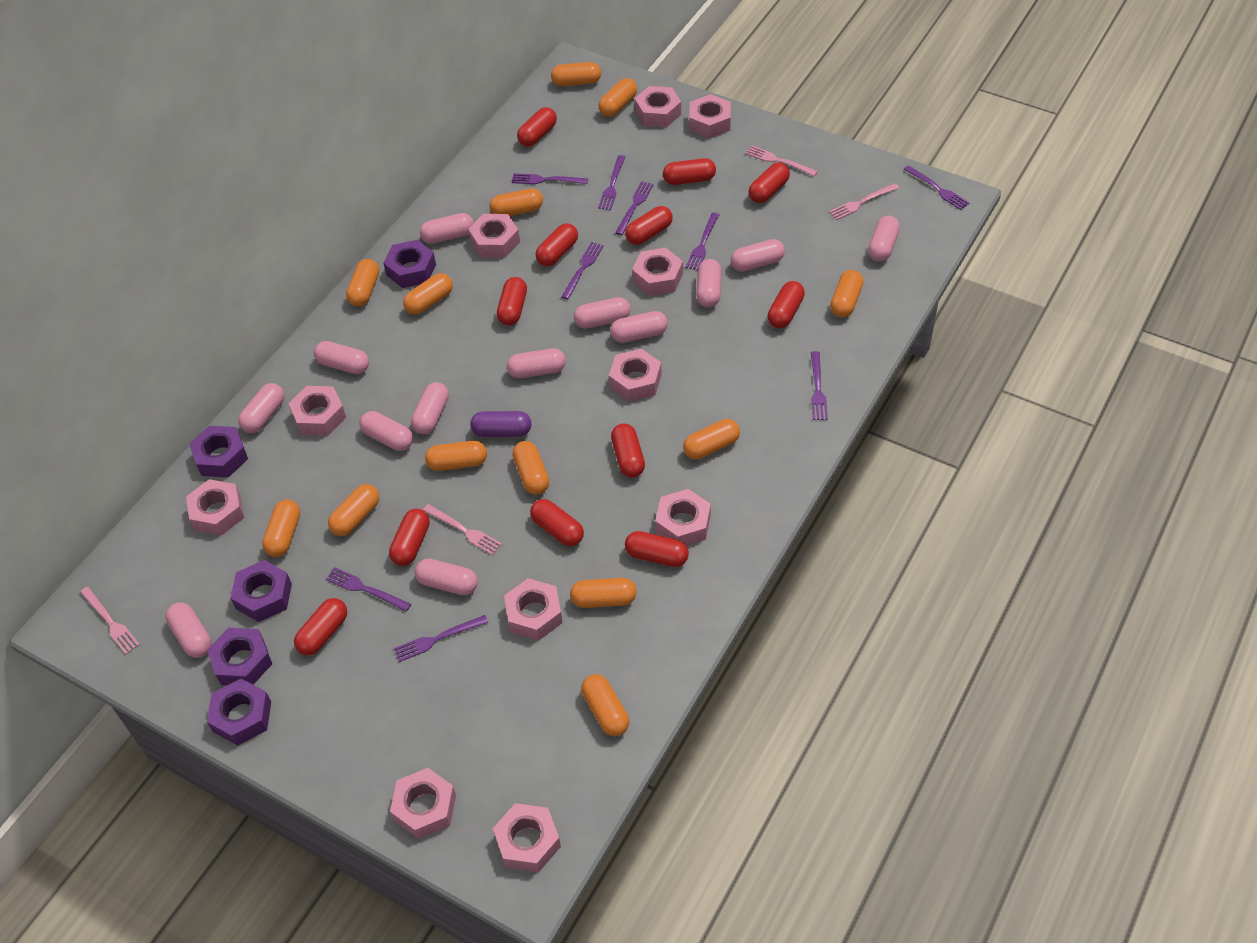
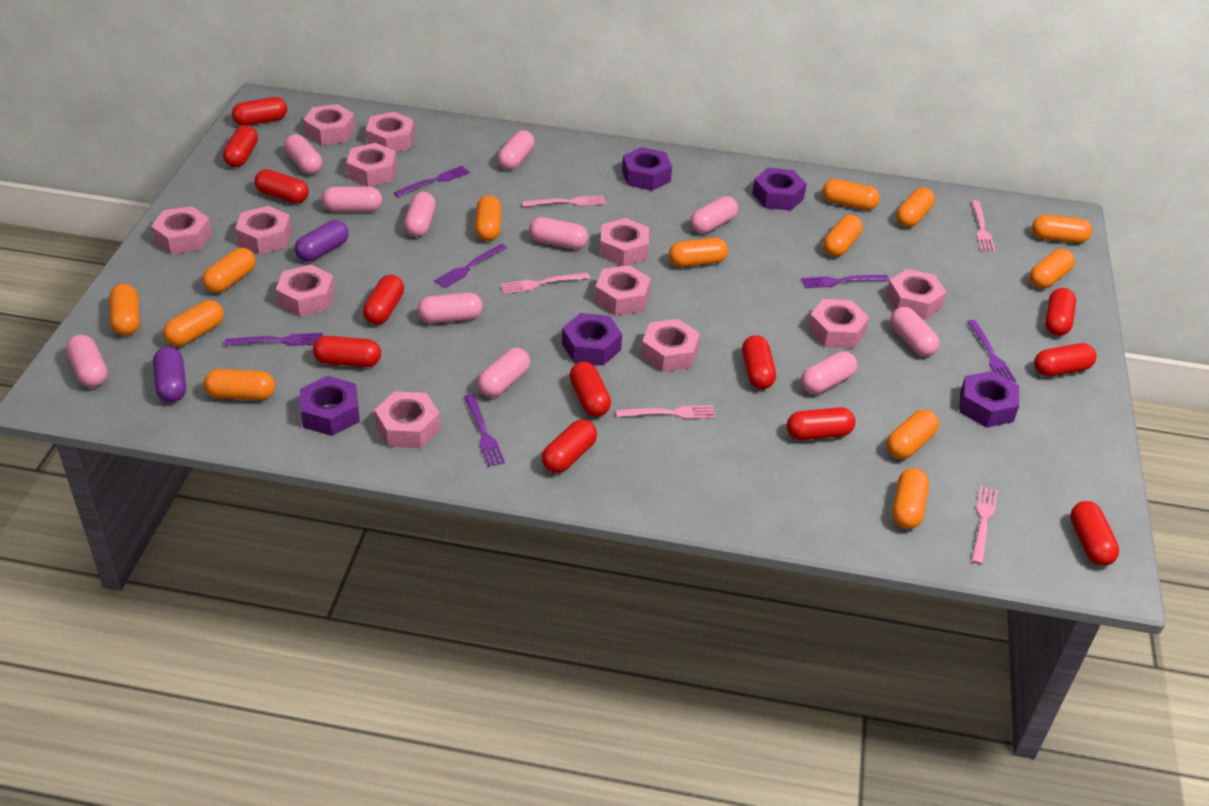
pink capsule: [165,603,212,658] [238,383,284,433] [314,341,369,374] [359,411,413,451] [411,382,449,434] [415,558,478,595] [420,213,474,244] [507,348,566,379] [574,297,631,329] [610,311,668,343] [696,259,722,307] [731,239,785,272] [868,216,900,262] = 13 -> [66,335,108,387] [284,134,322,174] [322,187,382,212] [404,192,436,237] [417,292,483,324] [477,348,530,397] [498,130,535,170] [529,217,588,249] [690,196,738,234] [801,351,857,394] [890,307,940,357] = 11
pink fork: [80,587,140,654] [423,504,502,555] [745,145,818,176] [829,183,899,220] = 4 -> [500,272,590,294] [522,195,606,207] [616,405,716,419] [971,200,995,252] [972,486,998,565] = 5
pink nut: [186,479,244,536] [289,386,346,436] [390,768,456,839] [468,214,520,258] [493,803,561,872] [504,578,563,641] [609,349,662,402] [632,248,683,296] [635,86,681,127] [655,489,711,546] [689,94,731,138] = 11 -> [151,206,212,254] [235,206,292,255] [276,265,335,317] [304,104,355,145] [346,143,397,187] [366,112,415,152] [375,391,440,448] [595,265,651,315] [600,218,649,266] [641,319,700,372] [808,299,869,349] [886,269,947,319] = 12
purple capsule: [470,411,532,437] = 1 -> [153,347,186,402] [295,220,349,261] = 2
purple fork: [326,567,411,612] [394,615,488,662] [512,173,588,184] [561,242,604,299] [598,155,625,210] [615,181,654,235] [686,213,719,270] [811,351,828,420] [904,165,970,210] = 9 -> [224,333,323,346] [394,166,470,197] [434,244,507,288] [464,394,505,467] [801,275,889,288] [967,320,1016,382] = 6

